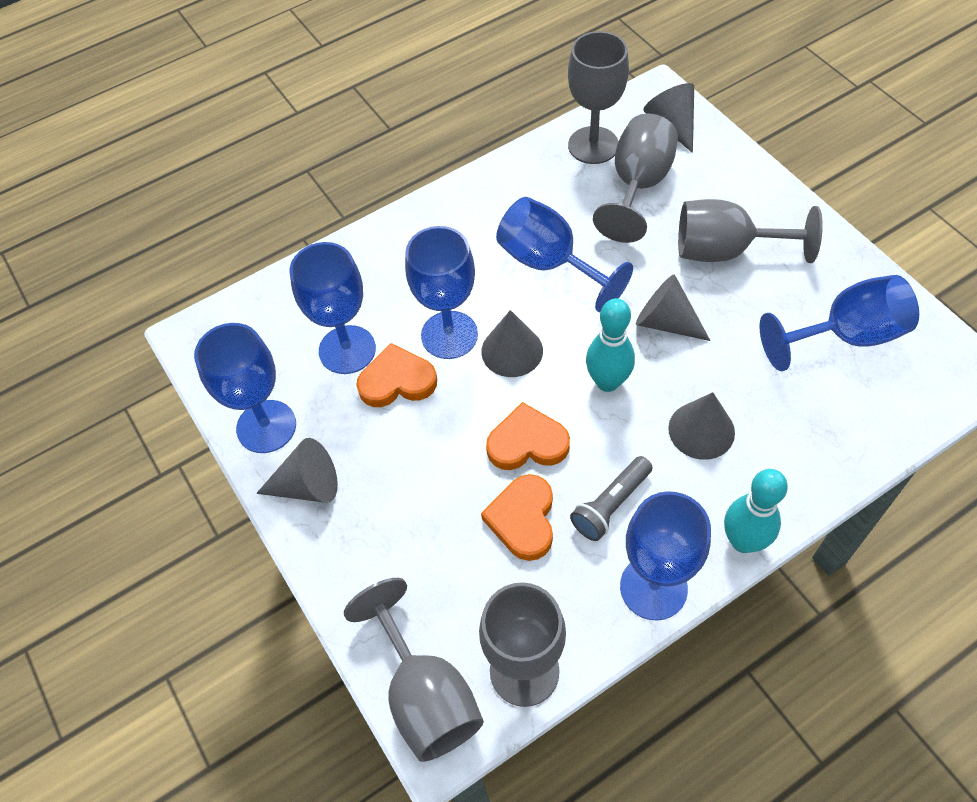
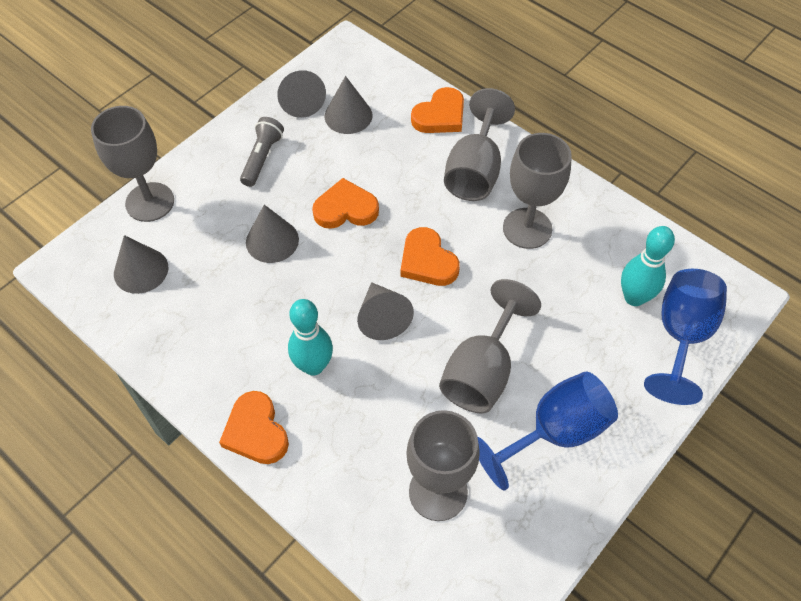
blue goblet: [194,323,296,453] [290,242,376,374] [405,226,478,359] [496,197,633,312] [620,491,711,621] [759,275,919,371] = 6 -> [478,371,618,491] [644,269,727,405] = 2
orange heart: [356,343,437,407] [481,474,553,561] [486,402,570,470] = 3 -> [219,391,289,464] [312,178,379,229] [400,227,460,286] [411,87,464,133] = 4

